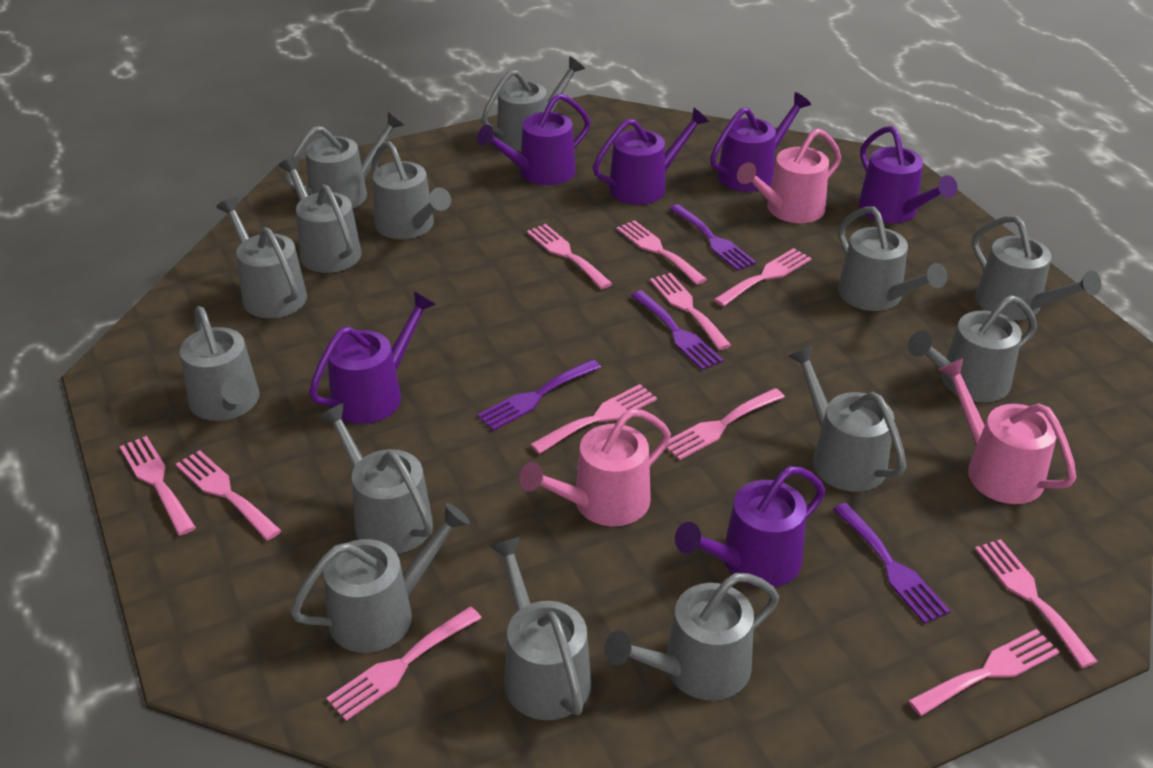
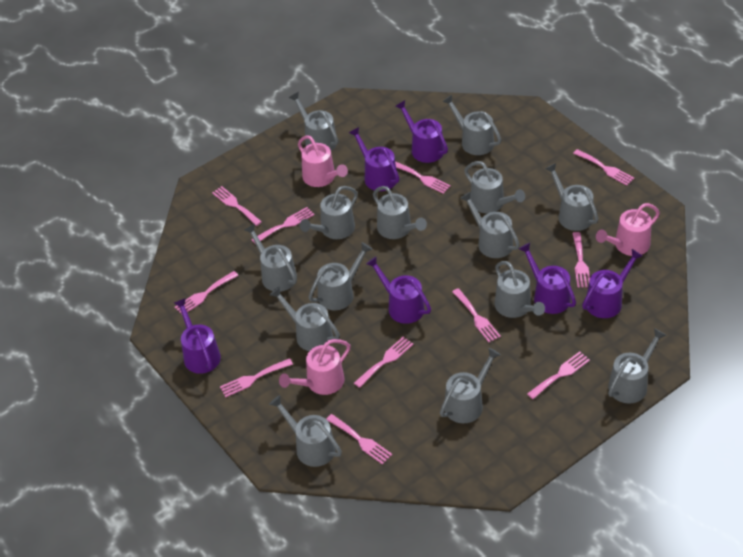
purple fork: [477,359,601,431] [631,290,723,370] [669,204,756,271] [833,503,950,624] = 4 -> none = 0

